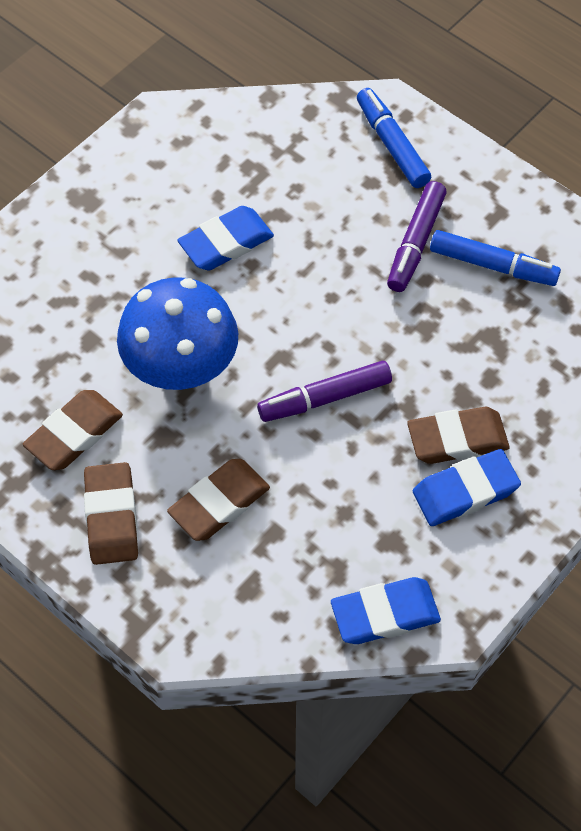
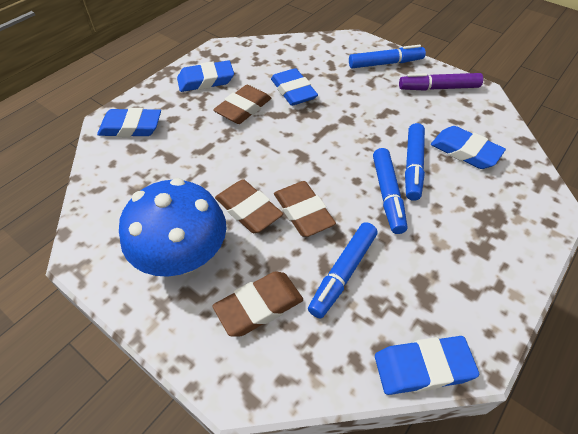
blue eraser: [177,206,274,270] [331,577,441,644] [413,449,521,526] = 3 -> [97,108,161,137] [177,60,234,92] [271,68,318,106] [375,336,479,395] [431,126,506,169] = 5
blue marker: [357,88,431,188] [430,230,561,286] = 2 -> [308,222,378,319] [349,45,426,68] [373,148,407,234] [405,123,425,201] = 4
purple marker: [257,361,392,422] [387,181,447,292] = 2 -> [399,73,483,91] = 1

